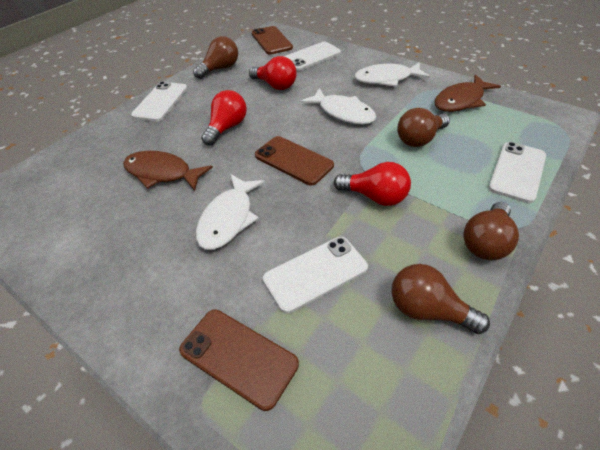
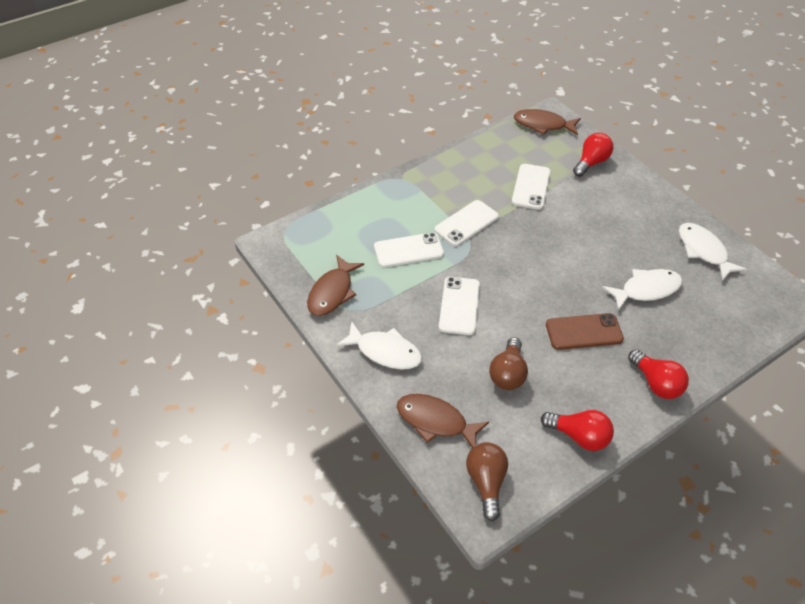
brown fish: [123,151,213,191] [434,75,501,112] = 2 -> [307,255,364,316] [397,394,489,448] [514,109,581,135] = 3
brown light bulb: [193,36,238,79] [392,264,490,334] [397,108,450,147] [463,202,519,260] = 4 -> [466,442,508,521] [489,337,528,390] = 2
brown phone: [179,310,299,411] [252,26,293,55] [255,136,334,186] = 3 -> [546,313,624,350] = 1

